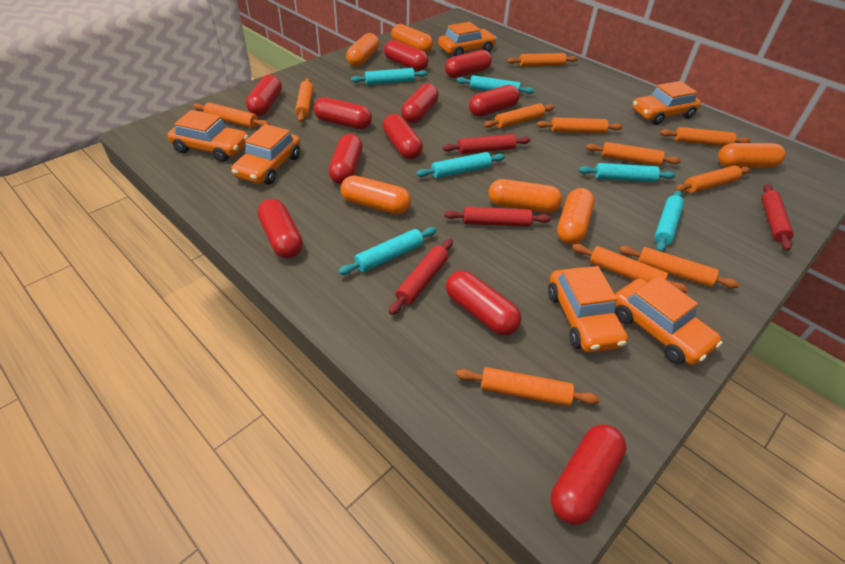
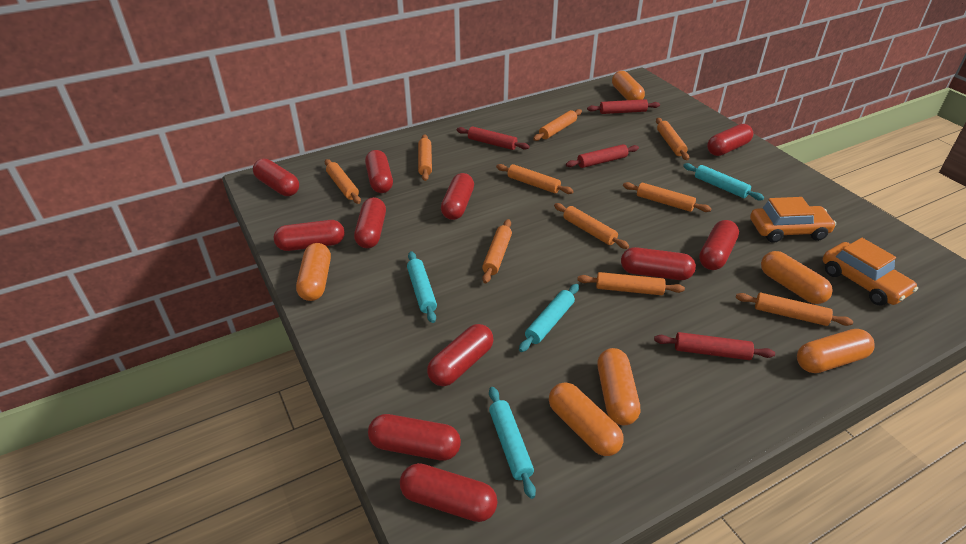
orange car: [168,110,249,162] [231,124,300,185] [438,22,496,56] [548,266,628,353] [615,276,723,365] [632,81,701,125] = 6 -> [750,197,836,243] [823,238,918,305] = 2
orange rolling pin: [193,102,270,128] [295,78,313,122] [456,367,600,406] [484,103,554,128] [507,53,578,67] [536,117,623,134] [572,244,688,293] [586,142,681,166] [619,246,739,288] [660,127,751,146] [674,166,750,193] = 11 -> [325,159,361,204] [418,134,432,181] [482,219,512,283] [496,164,574,194] [533,109,582,141] [554,203,629,249] [577,272,685,295] [623,182,712,212] [656,118,689,160] [736,293,853,326] = 10
turquoise rolling pin: [338,227,437,275] [351,68,428,85] [416,152,505,178] [456,75,535,94] [579,163,676,182] [655,190,684,252] = 6 -> [407,251,437,323] [489,387,536,499] [519,284,579,352] [683,163,764,200] = 4

